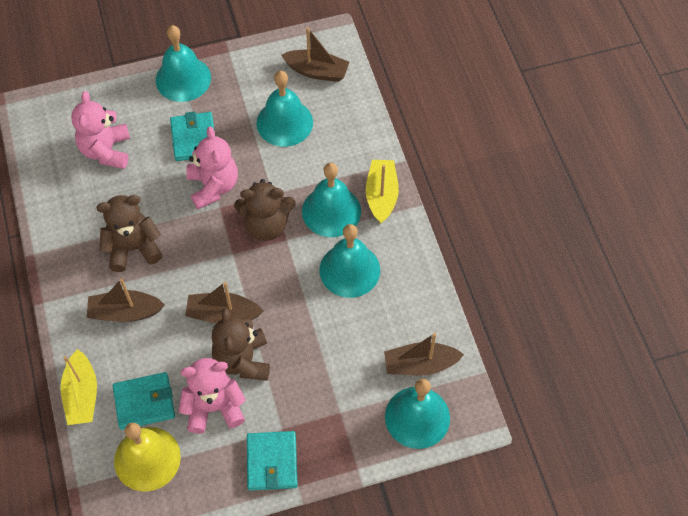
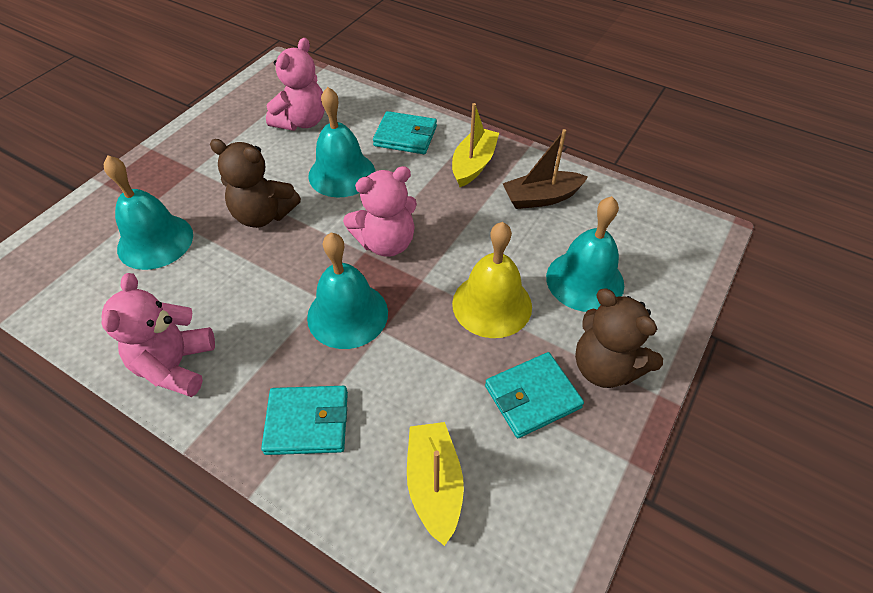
brown boat: [87,279,165,322] [185,282,264,323] [281,27,349,82] [384,333,464,376] = 4 -> [502,129,588,209] = 1
brown teddy bear: [97,195,162,272] [212,308,270,381] [234,179,296,241] = 3 -> [210,139,301,228] [575,288,663,388] = 2
turquoise bell: [156,25,211,102] [256,71,313,147] [302,163,361,237] [320,224,380,298] [385,379,450,449] = 5 -> [103,156,193,270] [307,233,388,349] [308,87,375,198] [546,196,624,312] = 4

